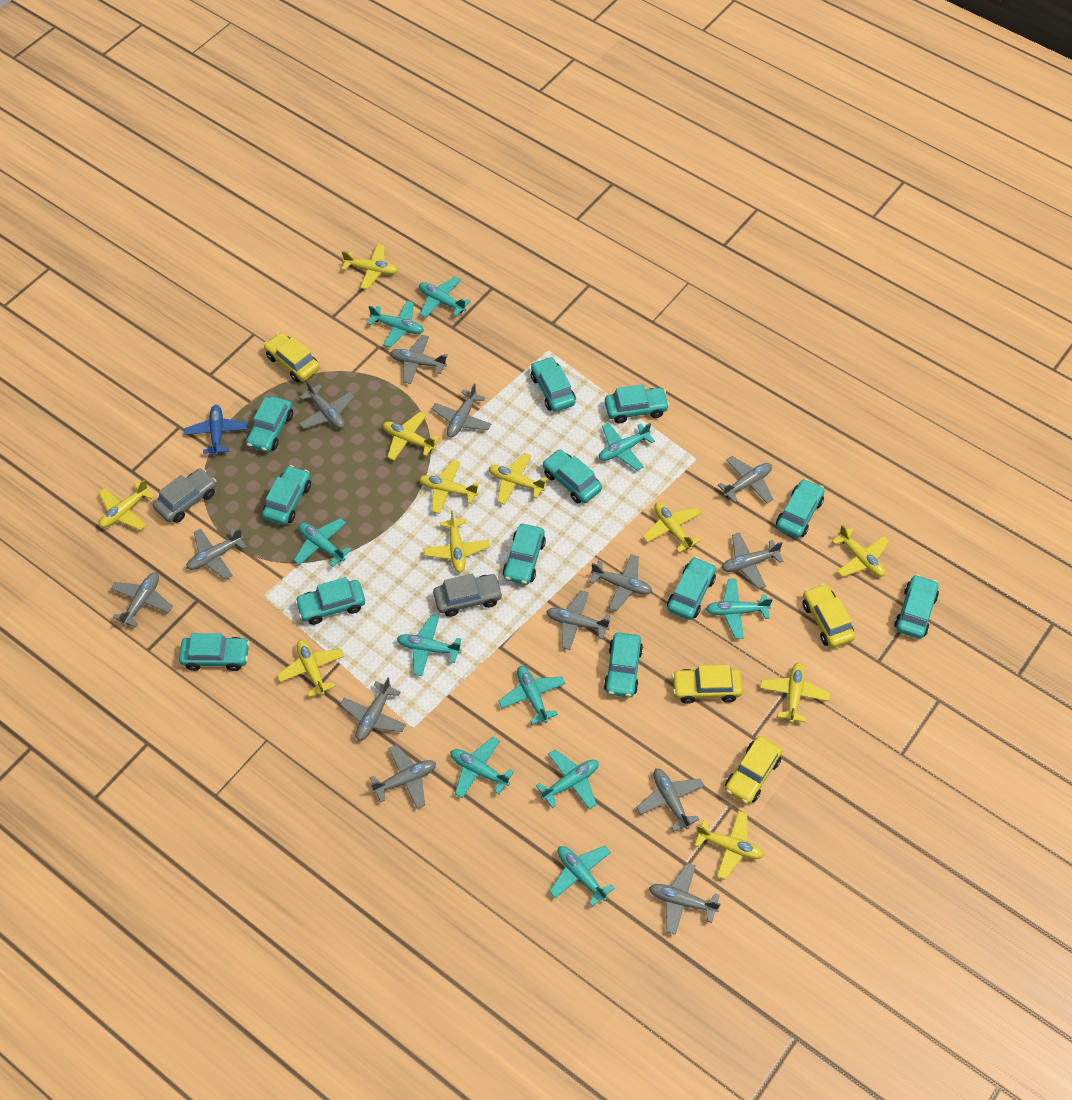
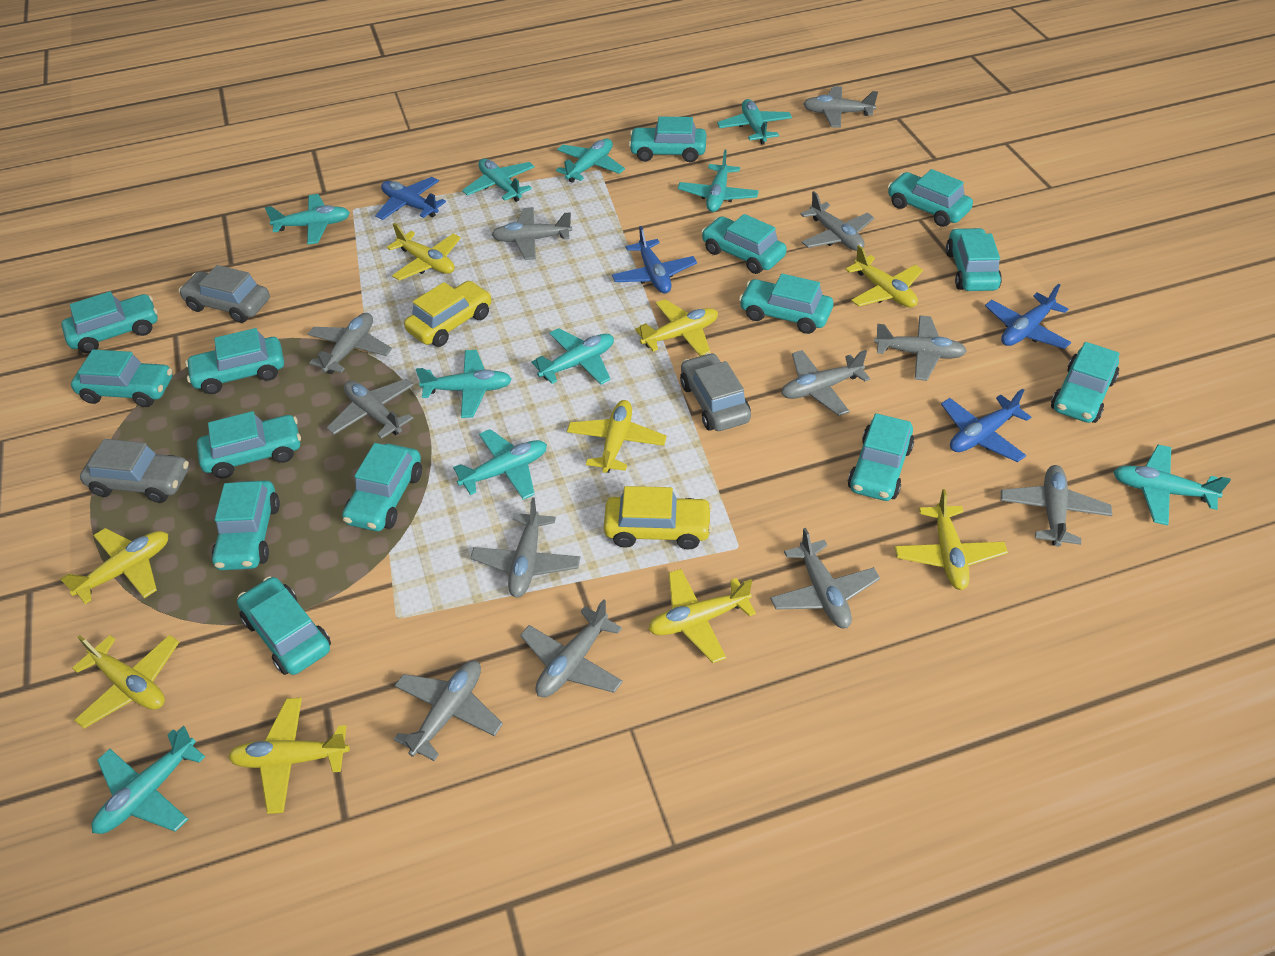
blue plane: [185,405,248,456] = 1 -> [375,177,446,220] [612,226,697,294] [941,389,1031,462] [985,284,1071,349] = 4
grey car: [153,468,216,523] [433,574,503,617] = 2 -> [80,439,189,503] [179,265,270,323] [680,353,751,431] = 3
grey plane: [111,573,173,627] [186,528,246,580] [299,381,355,429] [340,678,406,741] [370,745,436,809] [390,335,448,384] [432,383,491,437] [546,590,610,650] [589,554,652,611] [636,769,704,831] [649,863,721,935] [718,456,773,503] [721,532,783,589] = 13 -> [308,313,392,374] [327,379,414,439] [393,661,503,761] [471,497,580,598] [492,207,572,260] [520,599,623,697] [770,528,880,628] [781,350,870,416] [800,191,874,251] [803,86,878,128] [874,315,967,381] [1001,465,1112,547] = 12
turquoise car: [179,633,250,671] [246,396,293,452] [262,465,311,525] [295,577,365,625] [502,524,546,585] [531,357,576,412] [542,449,602,503] [604,632,643,697] [605,384,669,423] [667,557,716,620] [776,479,824,538] [894,574,939,639] = 12 -> [61,291,158,354] [71,349,172,407] [185,328,284,394] [197,411,301,479] [212,480,280,570] [237,577,331,675] [342,443,422,531] [629,117,706,162] [701,214,787,274] [739,273,833,334] [848,413,914,501] [888,169,973,227] [946,228,1002,291] [1051,342,1120,423] = 14
yellow car: [264,333,320,382] [672,665,743,704] [725,736,782,804] [802,583,855,648] = 4 -> [404,281,492,347] [604,486,712,549] = 2
yellow plane: [99,479,154,531] [277,640,344,697] [342,244,398,289] [383,412,439,460] [419,460,479,514] [423,511,490,573] [489,453,548,505] [643,502,701,553] [695,811,764,880] [760,663,830,723] [832,525,889,577] = 11 -> [60,528,168,604] [72,635,179,729] [228,698,350,814] [387,223,461,281] [567,400,667,473] [635,299,718,356] [648,569,756,663] [845,245,923,307] [895,489,1008,590] = 9

